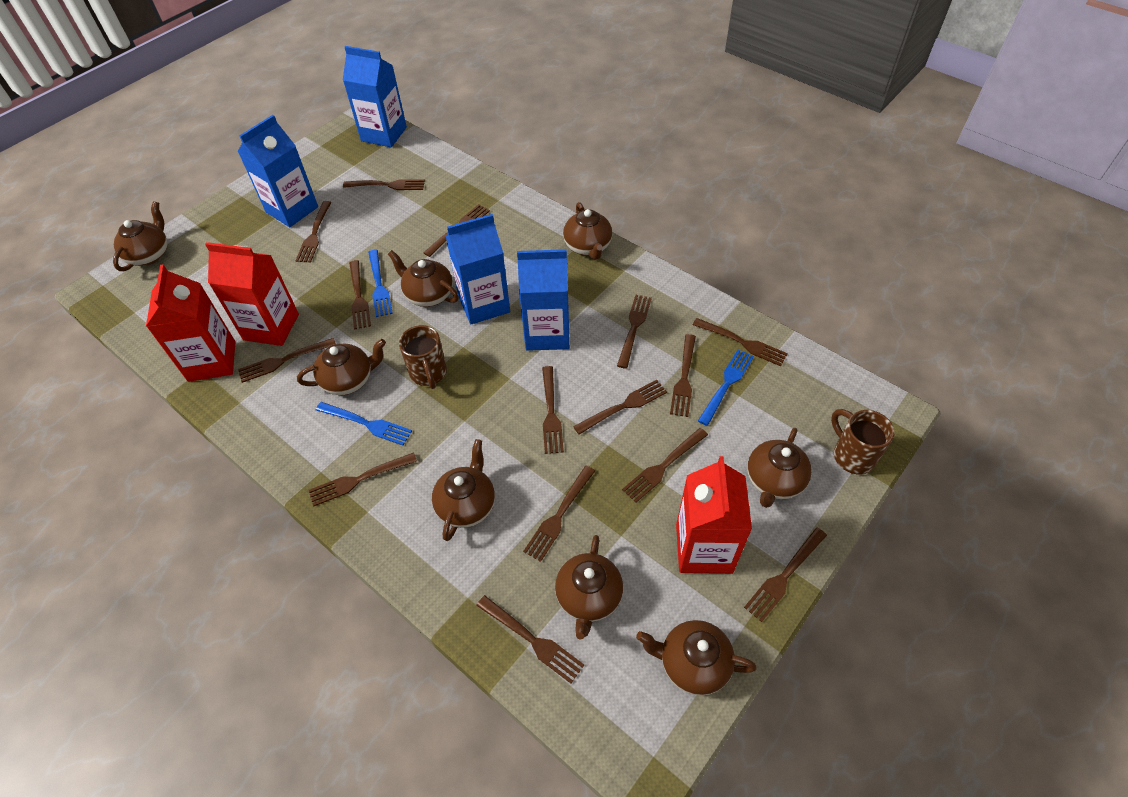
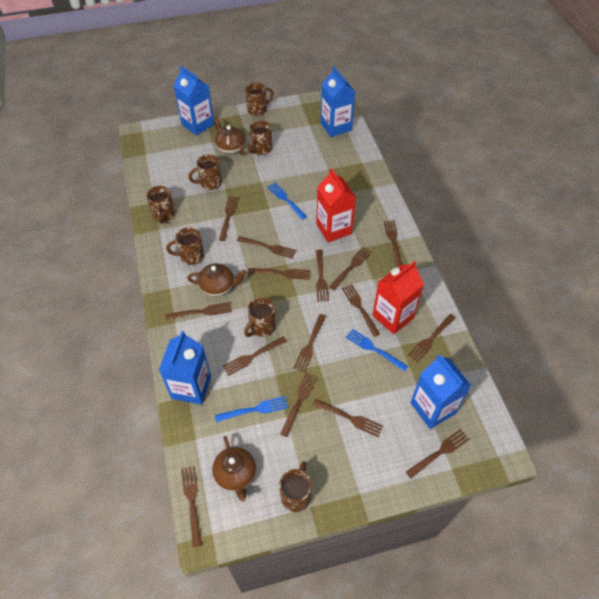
brown mug: [399,325,447,389] [831,409,894,474] = 2 -> [146,186,175,224] [166,227,204,265] [188,154,222,190] [244,297,276,337] [245,82,274,116] [249,120,272,155] [279,461,312,512] = 7
brown teapot: [113,201,167,271] [297,339,386,395] [388,250,459,307] [432,439,495,541] [555,535,623,639] [563,202,612,260] [636,620,757,696] [747,428,812,508] = 8 -> [187,263,246,296] [212,436,256,502] [213,117,245,155] = 3
red carton: [146,264,235,382] [205,242,299,346] [676,456,752,574] = 3 -> [316,168,356,242] [372,261,424,334] = 2

